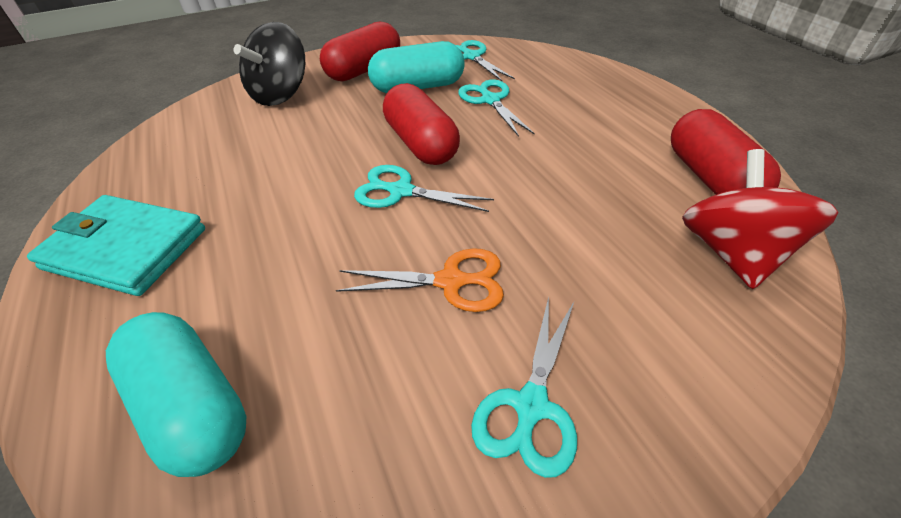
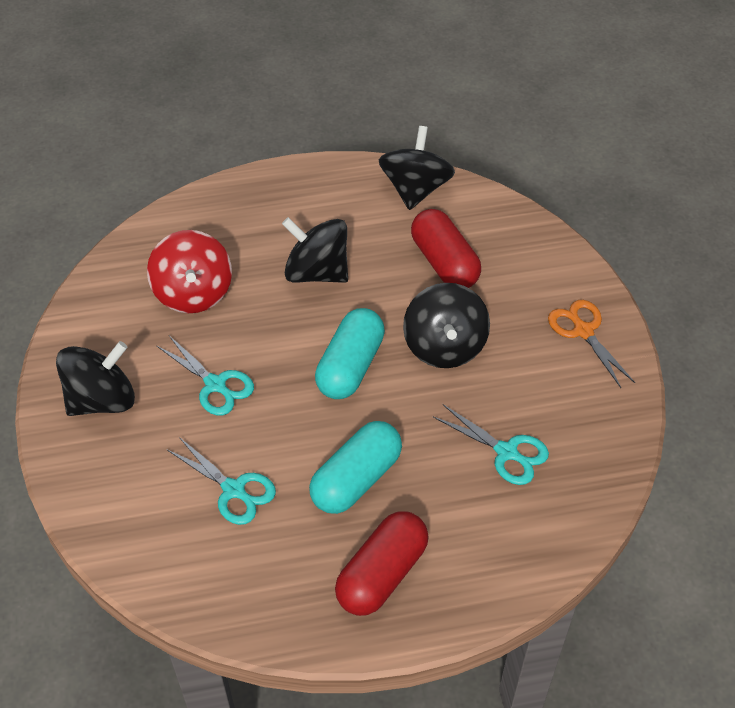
black spinning top: [233,22,305,106] = 1 -> [56,341,135,416] [282,217,348,283] [379,126,455,210] [403,283,490,368] = 4
red capsule: [320,22,400,81] [383,83,460,165] [671,109,781,195] = 3 -> [335,511,429,616] [411,209,481,288] = 2
turquoise scissors: [354,165,494,212] [456,40,515,82] [458,79,534,137] [471,297,577,478] = 4 -> [157,336,254,416] [167,437,276,525] [433,404,549,485] = 3
turquoise wallet: [27,195,205,296] = 1 -> none = 0

